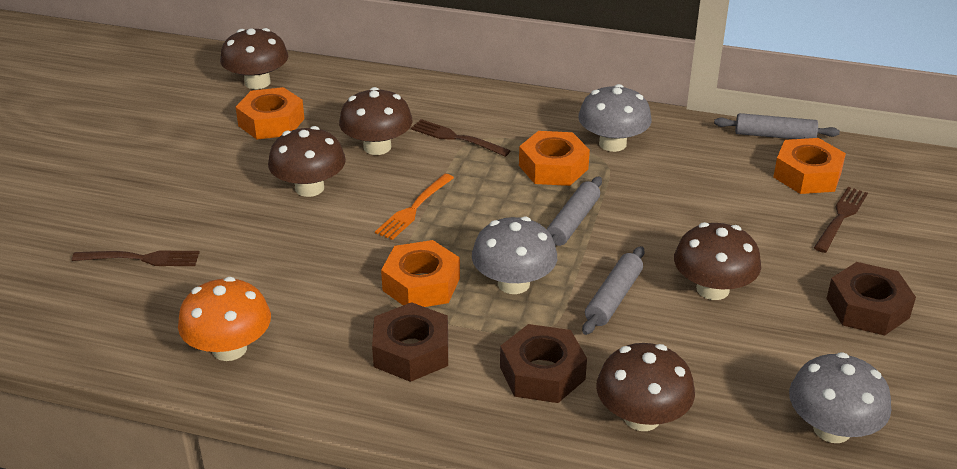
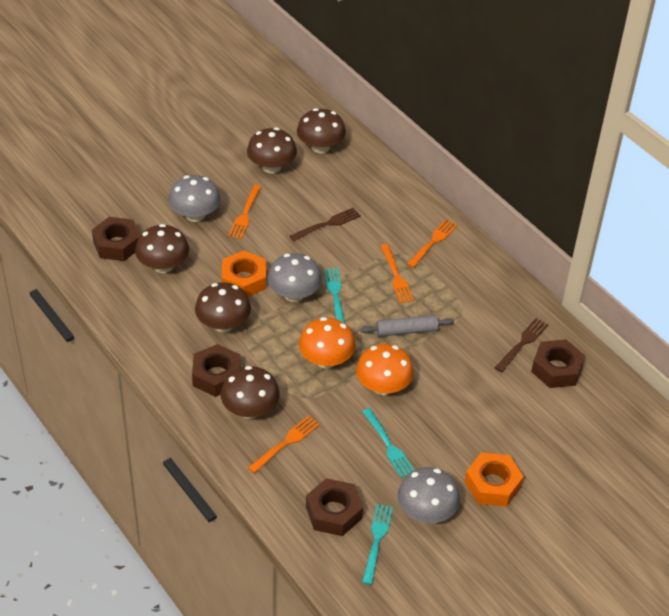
brown fork: [72,251,200,266] [411,119,511,157] [814,187,868,253] = 3 -> [290,208,361,241] [495,318,549,372] = 2
brown nut: [372,302,448,382] [500,324,587,403] [826,262,916,336] = 3 -> [92,217,140,261] [192,344,241,397] [306,478,363,536] [531,339,585,388] = 4
grey rolling pin: [547,176,602,246] [582,246,645,335] [714,113,840,139] = 3 -> [360,315,454,337] = 1
orange fork: [375,174,454,240] = 1 -> [228,185,261,239] [248,415,320,473] [381,244,414,303] [407,219,458,268] = 4
orange mushroom: [178,277,271,361] = 1 -> [299,317,356,368] [356,344,414,395] = 2
orange nut: [236,87,305,139] [381,240,460,307] [519,131,590,186] [773,138,846,194] = 4 -> [222,250,266,297] [465,452,524,507] = 2
turquoise fork: none = 0 -> [324,268,345,323] [362,408,414,478] [362,504,393,585] = 3

